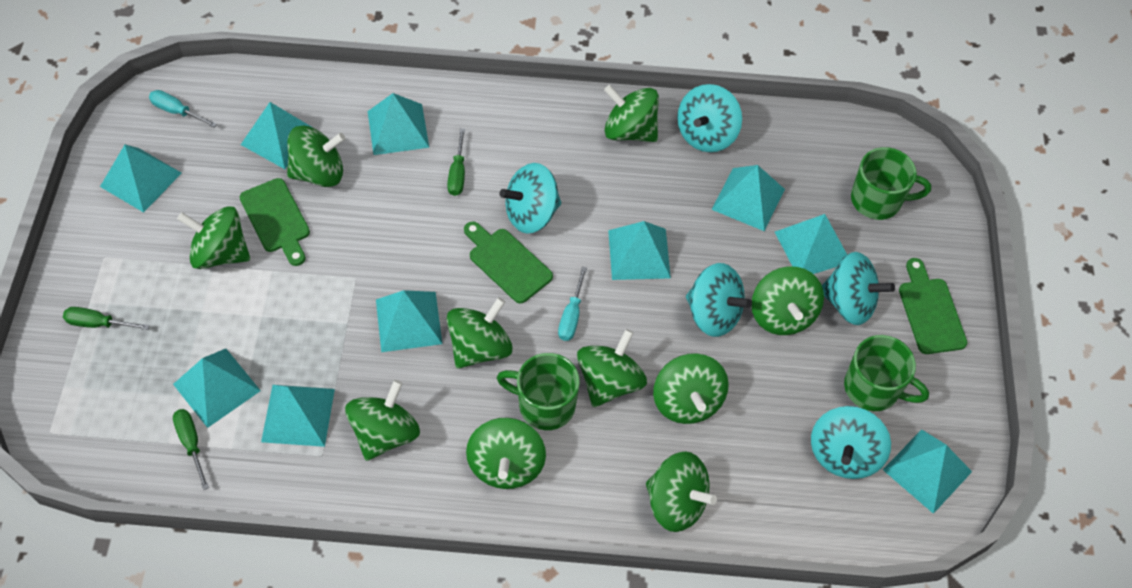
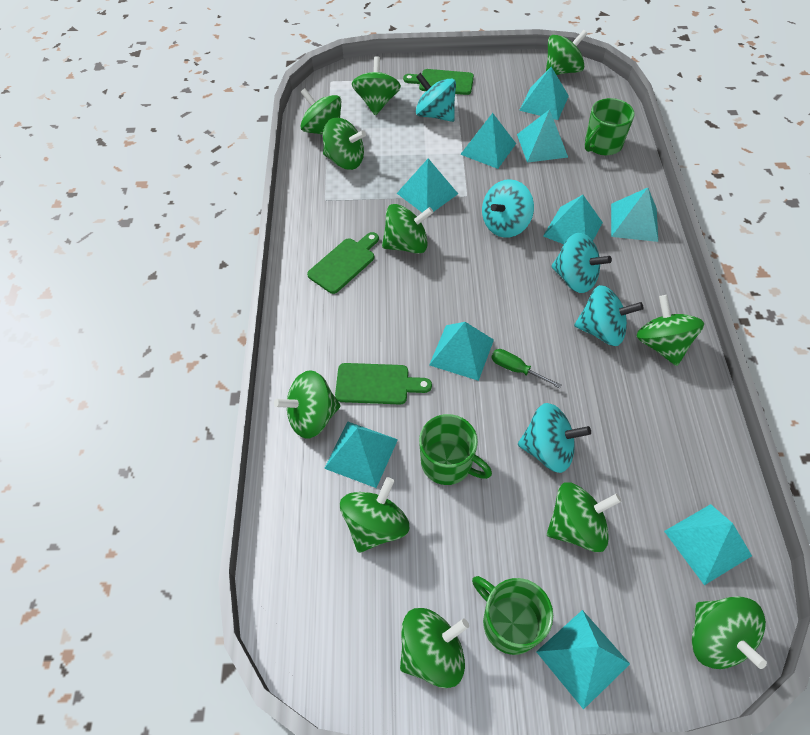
green screwdriver: [63,307,150,330] [173,409,209,490] [447,128,465,196] = 3 -> [491,349,562,388] = 1
green spinning top: [177,206,250,269] [287,126,346,187] [345,380,420,461] [447,297,512,369] [466,418,546,489] [577,329,647,407] [604,85,659,142] [646,451,717,532] [653,353,729,424] [752,266,824,335] = 10 -> [274,370,341,439] [300,88,341,135] [323,118,366,170] [340,477,409,553] [352,56,401,116] [382,204,434,254] [400,608,469,688] [546,30,588,75] [547,483,621,552] [636,295,704,366] [692,596,767,669] = 11
turquoise screwdriver: [149,90,217,127] [558,267,587,341] = 2 -> none = 0

